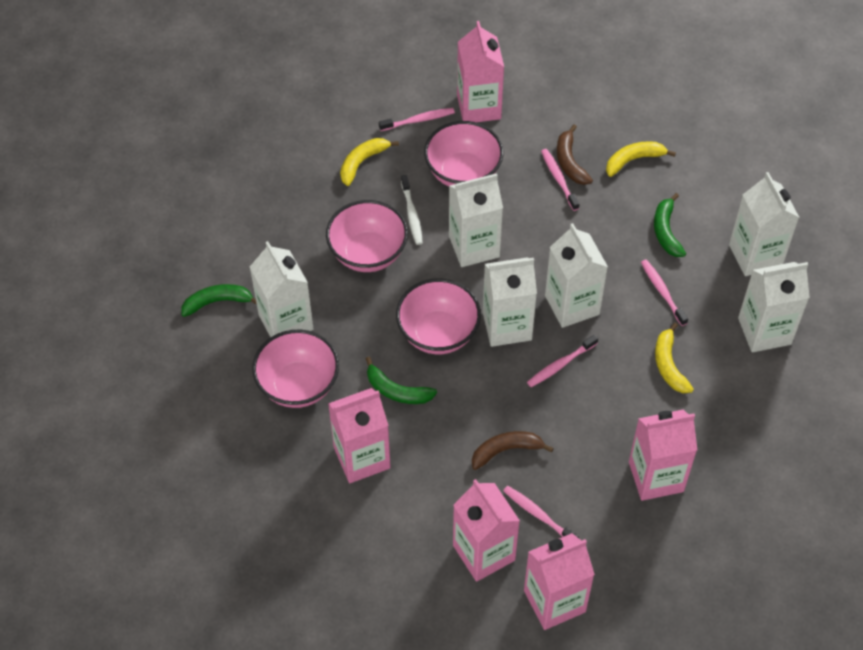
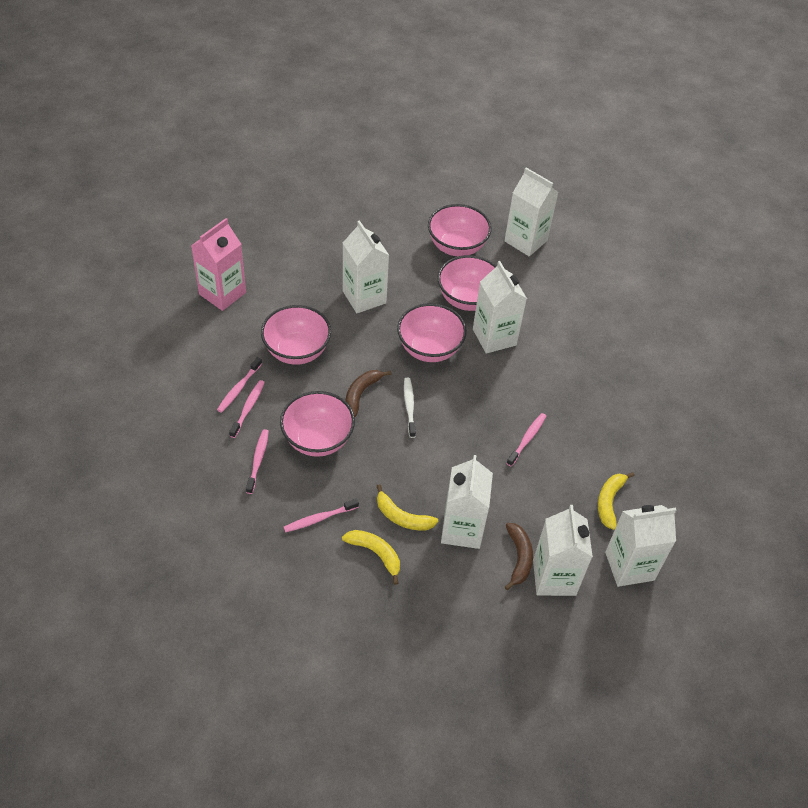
green banana: [181,284,257,317] [366,357,437,404] [654,193,686,257] = 3 -> none = 0
pink bowl: [252,329,339,408] [326,200,408,272] [396,279,481,354] [424,121,504,187] = 4 -> [261,305,331,365] [280,391,355,457] [397,303,467,362] [428,204,492,256] [438,255,497,311] = 5
pink carton: [328,388,391,483] [453,479,520,582] [457,21,504,122] [524,533,595,630] [629,410,697,501] = 5 -> [191,218,246,311] = 1

